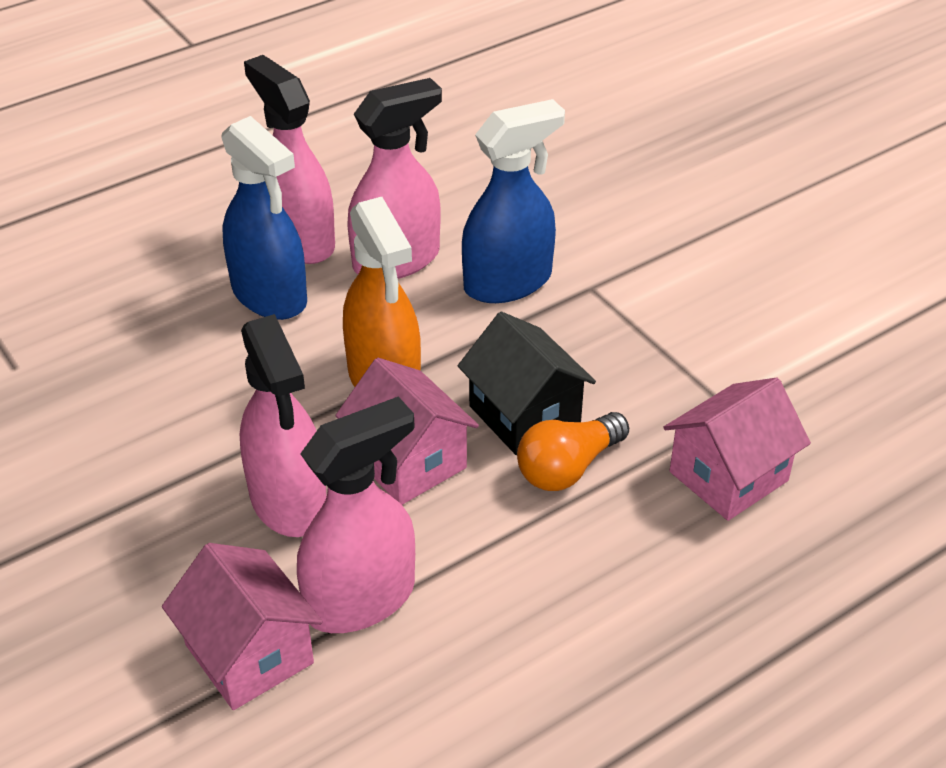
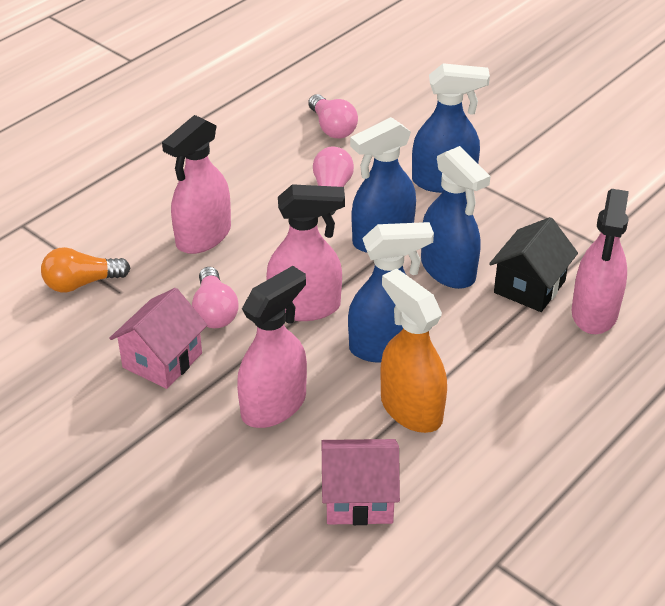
blue spray bottle: [221,116,307,320] [462,99,565,303] = 2 -> [348,222,434,363] [350,117,416,253] [412,63,490,193] [421,146,490,289] = 4
pink house: [162,543,323,710] [335,358,479,505] [663,377,811,521] = 3 -> [109,288,208,389] [321,439,400,525] = 2
pink light bulb: none = 0 -> [192,267,239,328] [308,94,358,138] [313,147,354,215] = 3

